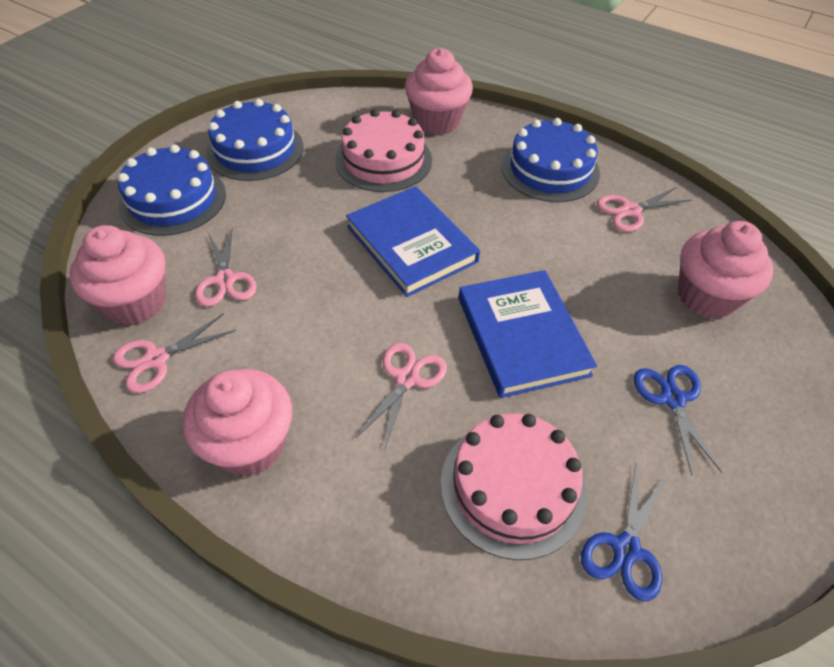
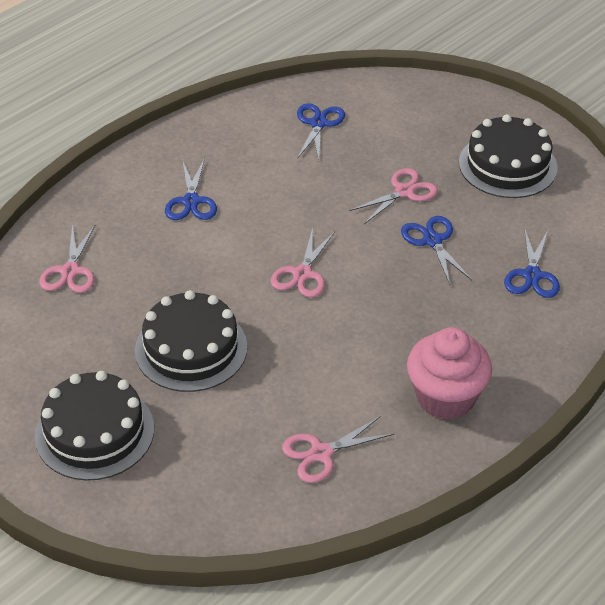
black cake: none = 0 -> [35,371,154,481] [135,290,247,392] [459,114,558,198] = 3
blue book: [346,186,480,297] [459,270,597,398] = 2 -> none = 0
blue cake: [118,145,226,236] [206,99,304,181] [501,118,600,202] = 3 -> none = 0
blue scissors: [581,464,669,601] [634,365,723,476] = 2 -> [165,158,217,220] [297,103,345,160] [401,216,472,285] [504,227,560,298] = 4
pink cake: [335,109,432,192] [441,413,587,560] = 2 -> none = 0
pink cupcake: [69,225,166,325] [183,369,292,477] [405,48,473,135] [678,221,774,319] = 4 -> [407,327,492,420] = 1

